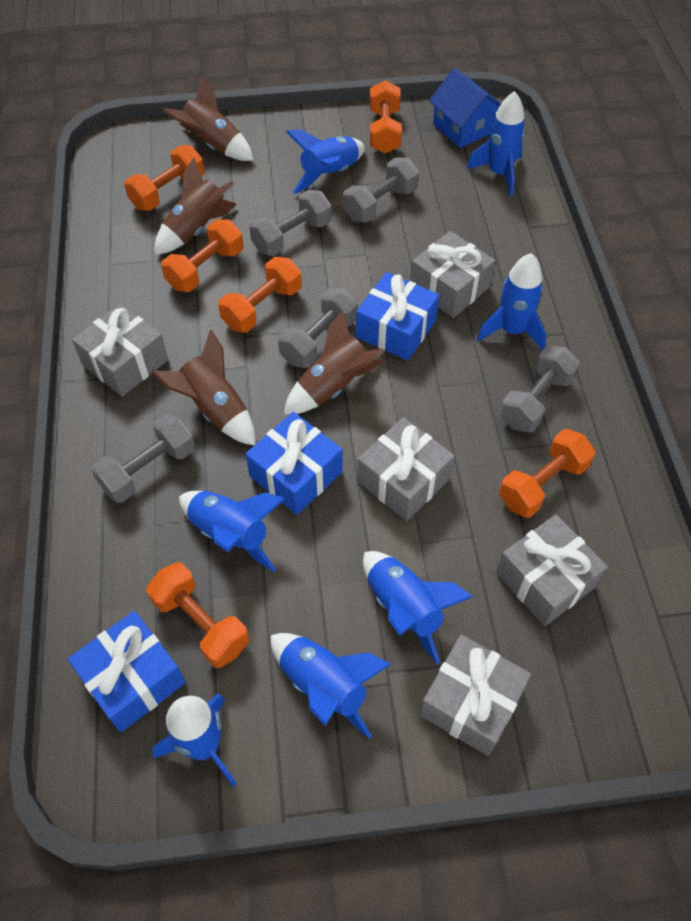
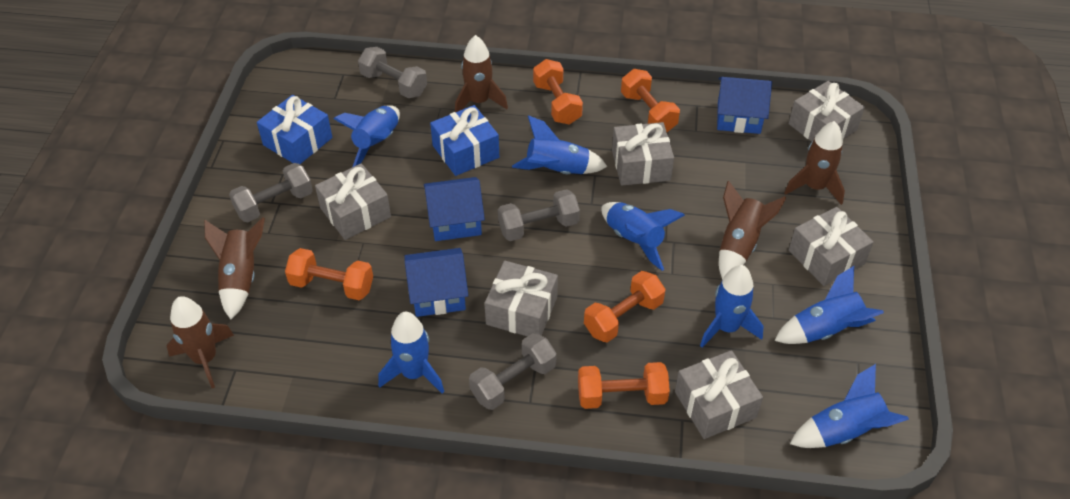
blue gift: [68,611,185,732] [245,412,343,515] [356,272,439,361] = 3 -> [257,95,332,164] [430,105,499,176] = 2
blue house: [429,68,501,148] = 1 -> [405,248,468,317] [424,177,485,241] [717,77,772,134] = 3
brown rocket: [152,330,255,445] [154,158,236,255] [162,75,254,161] [284,310,385,415] = 4 -> [167,296,234,388] [204,217,265,319] [455,35,508,112] [719,180,786,279] [784,121,845,205] = 5
grey dumbbell: [92,414,195,503] [249,190,332,256] [278,288,358,368] [343,158,419,223] [500,346,580,432] = 5 -> [229,163,313,222] [358,47,427,98] [469,333,557,410] [498,189,580,241] = 4
grey gift: [72,304,168,397] [357,417,455,521] [410,231,495,318] [420,635,531,756] [496,514,608,626] = 5 -> [315,163,391,240] [485,261,558,337] [612,122,674,186] [675,350,763,439] [789,81,865,142] [789,207,874,286] = 6
orange dumbbell: [124,145,205,211] [146,562,249,668] [161,219,244,292] [218,257,302,333] [370,80,402,154] [499,429,595,518] = 6 -> [285,248,373,300] [533,59,583,125] [578,362,670,409] [584,271,666,342] [621,69,680,132] = 5

